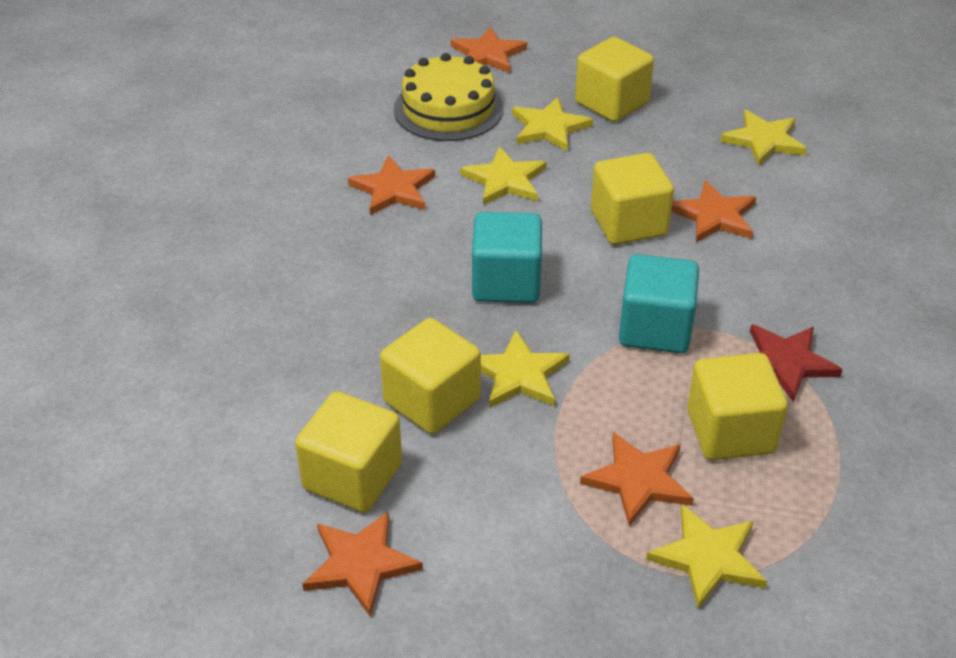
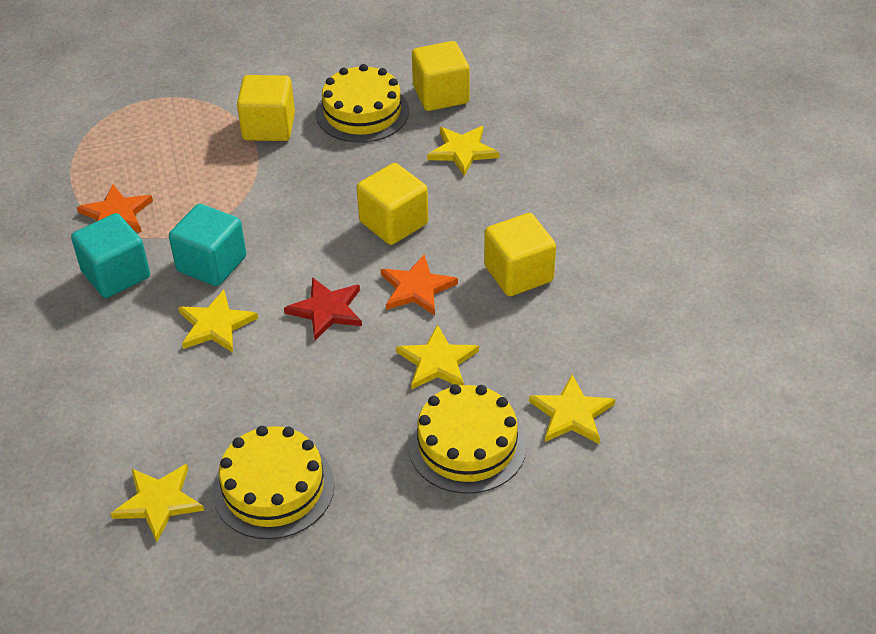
orange star: [302,511,423,616] [348,156,435,215] [451,27,527,73] [580,432,694,526] [671,180,756,242] = 5 -> [77,184,153,232] [380,254,458,315] = 2
yellow cake: [394,53,503,141] = 1 -> [213,426,335,539] [316,64,409,143] [408,384,527,494] = 3
yellow cube: [295,391,402,513] [380,318,481,434] [575,37,654,122] [591,153,674,245] [687,353,788,460] = 5 -> [237,75,295,141] [357,163,428,245] [412,41,469,111] [484,213,556,296] = 4

